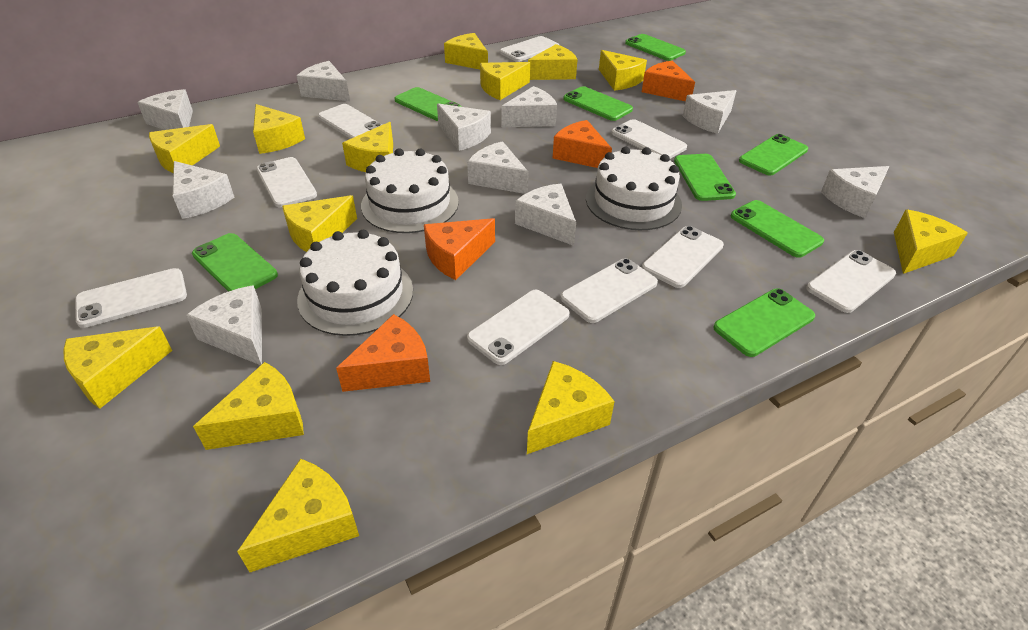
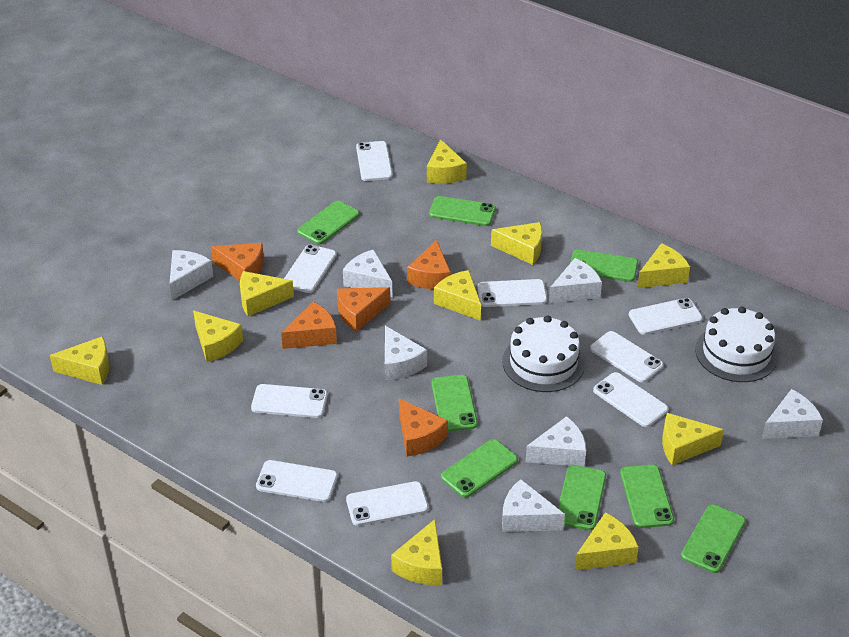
orange cheese: [336,314,430,392] [424,218,495,280] [553,120,612,168] [642,61,695,101] = 4 -> [211,243,264,281] [281,302,337,349] [337,287,390,332] [399,398,448,457] [407,240,451,289] = 5
white cake: [297,230,413,336] [361,148,459,233] [586,147,682,230] = 3 -> [502,315,585,392] [695,307,778,382] = 2
white cheese: [137,89,193,130] [173,161,234,219] [186,285,262,365] [297,61,350,101] [437,103,491,151] [467,141,529,194] [501,86,557,127] [515,184,576,246] [683,90,736,134] [821,166,889,218] = 10 -> [169,250,213,300] [343,249,392,297] [385,326,427,380] [502,479,565,532] [526,416,586,467] [549,258,602,303] [762,389,823,439] = 7
yellow cheese: [64,326,172,409] [149,124,220,173] [193,362,304,450] [237,459,359,572] [253,104,305,154] [282,195,357,252] [342,122,393,172] [444,33,488,69] [480,62,530,100] [527,361,615,454] [528,44,578,80] [599,50,647,91] [894,209,968,274] = 13 -> [50,336,109,385] [193,311,243,362] [240,271,294,316] [391,519,442,585] [427,139,467,184] [434,270,481,321] [491,222,542,265] [575,512,639,570] [637,243,690,288] [662,413,724,465] = 10

